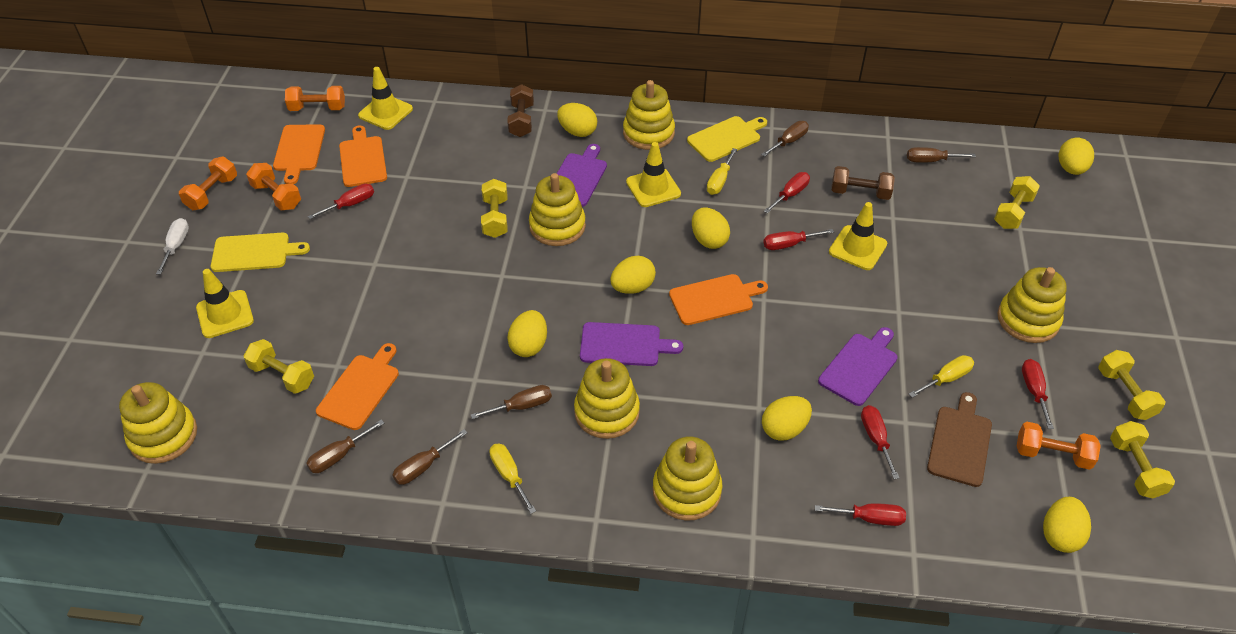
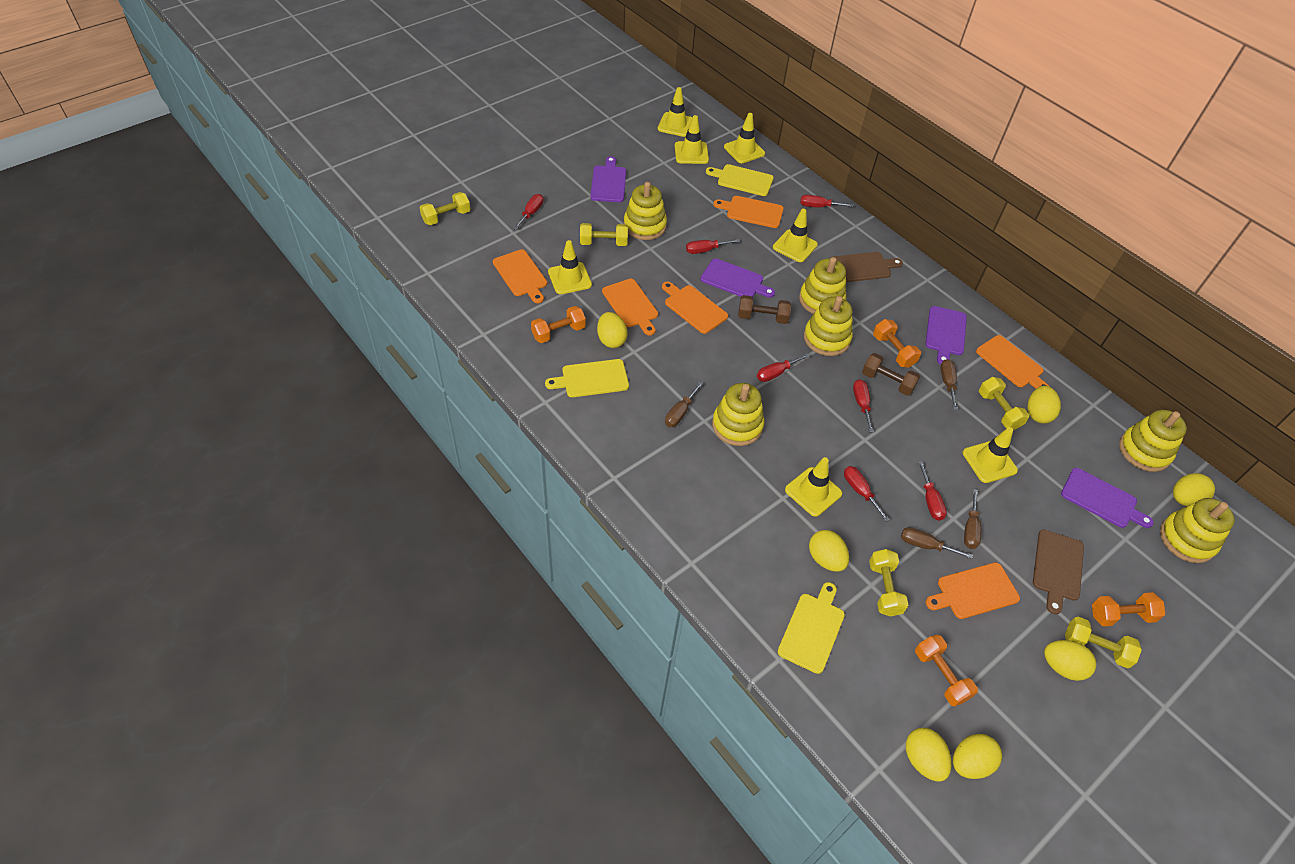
brown cutting board: [927,392,992,487] = 1 -> [833,252,903,282] [1033,529,1084,614] = 2
brown screwdriver: [306,419,384,473] [392,429,468,485] [471,385,552,419] [761,121,809,157] [907,147,976,163] = 5 -> [665,382,703,427] [901,527,973,559] [940,359,958,410] [964,489,981,549] = 4
orange cutting board: [273,124,325,184] [316,343,399,430] [339,126,387,187] [669,274,768,325] = 4 -> [493,249,547,303] [602,279,658,335] [662,282,728,334] [713,196,784,228] [926,563,1020,619] [976,335,1050,389] = 6
purple cutting board: [557,144,607,207] [580,322,683,366] [818,327,898,406] = 3 -> [591,156,626,202] [700,258,775,298] [925,306,967,365] [1061,468,1154,528] = 4
red screwdriver: [308,184,374,219] [763,229,834,250] [764,172,810,213] [815,503,906,526] [861,405,899,479] [1022,359,1054,429] = 6 -> [513,194,544,230] [686,239,740,254] [757,353,810,382] [800,195,854,207] [844,466,890,522] [853,379,874,432] [918,461,947,521] = 7
white screwdriver: [156,218,189,275] = 1 -> none = 0
yellow cutting board: [211,233,310,272] [687,116,767,162] = 2 -> [545,359,629,397] [706,164,774,196] [778,582,845,674] = 3
yellow screwdriver: [489,443,536,514] [707,148,737,195] [909,355,974,398] = 3 -> none = 0
yellow traffic cone: [196,269,254,338] [358,67,413,130] [626,142,681,207] [829,202,887,270] = 4 -> [548,240,592,294] [658,87,693,137] [675,115,709,164] [724,113,765,163] [773,209,818,262] [785,457,842,517] [963,427,1018,483] = 7

